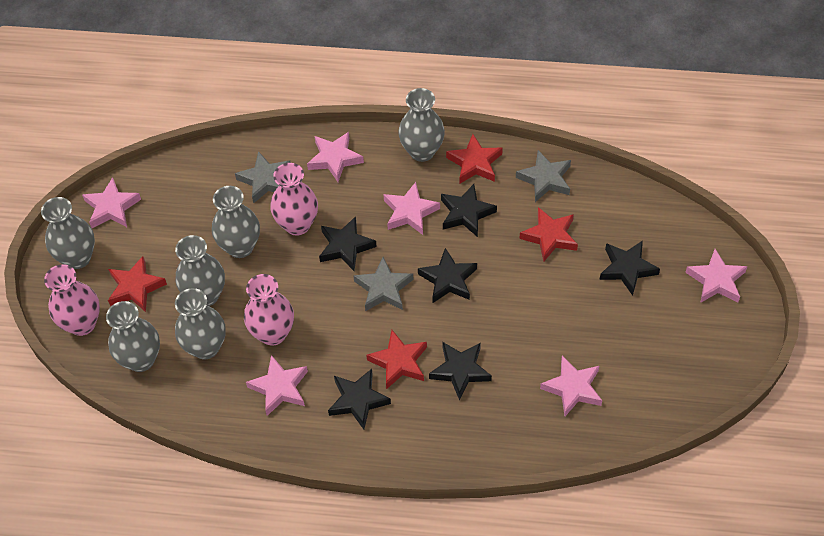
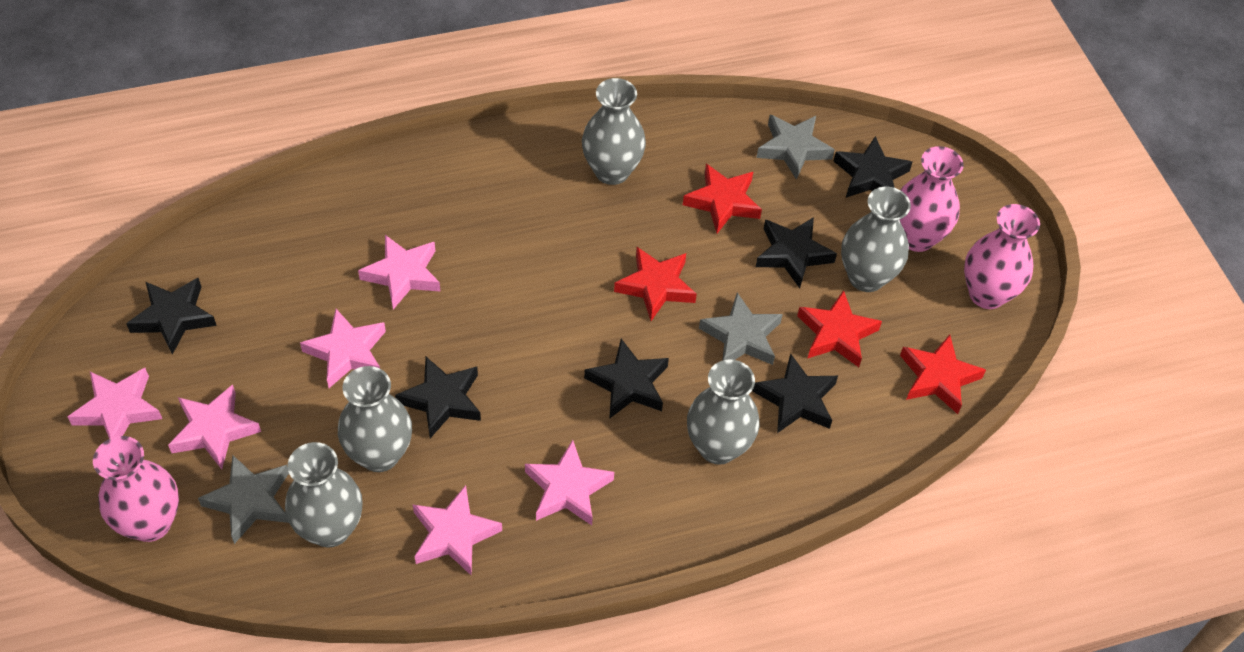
grey vase: [41,197,95,269] [106,301,160,372] [175,235,225,306] [175,288,226,359] [212,186,260,258] [398,88,445,162] = 6 -> [285,442,363,548] [338,366,412,472] [582,78,646,185] [687,359,759,465] [841,187,911,292] = 5

